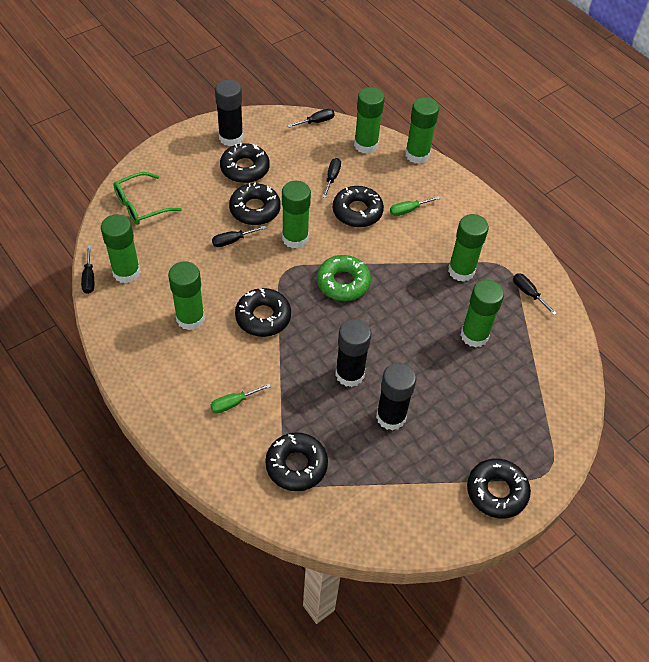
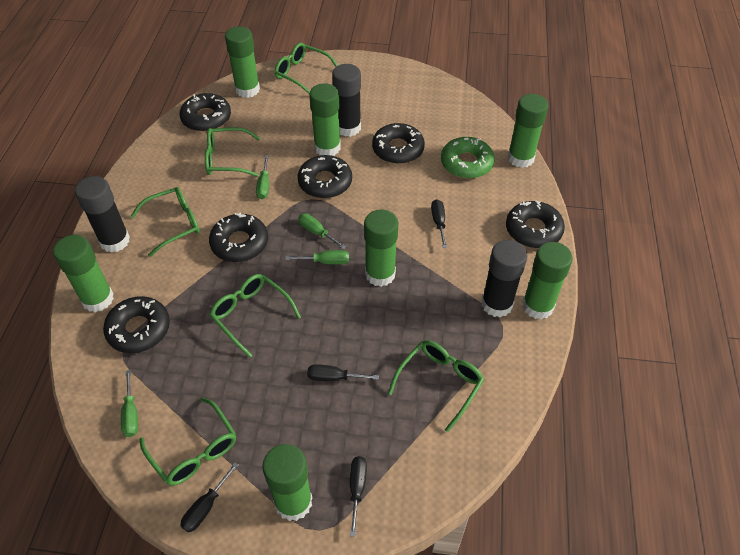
black screwdriver: [81,246,94,294] [212,226,266,247] [287,109,335,128] [323,158,341,198] [513,273,557,315] = 5 -> [181,462,239,533] [307,364,379,381] [350,456,367,537] [431,199,447,248] = 4
green glasses: [113,172,182,225] = 1 -> [130,187,200,257] [140,397,236,486] [205,127,260,177] [209,274,301,358] [275,43,338,94] [388,340,484,432] = 6
green screwdriver: [211,384,271,413] [390,196,440,216] = 2 -> [121,370,138,437] [256,155,269,199] [286,250,349,264] [298,213,346,249] = 4

